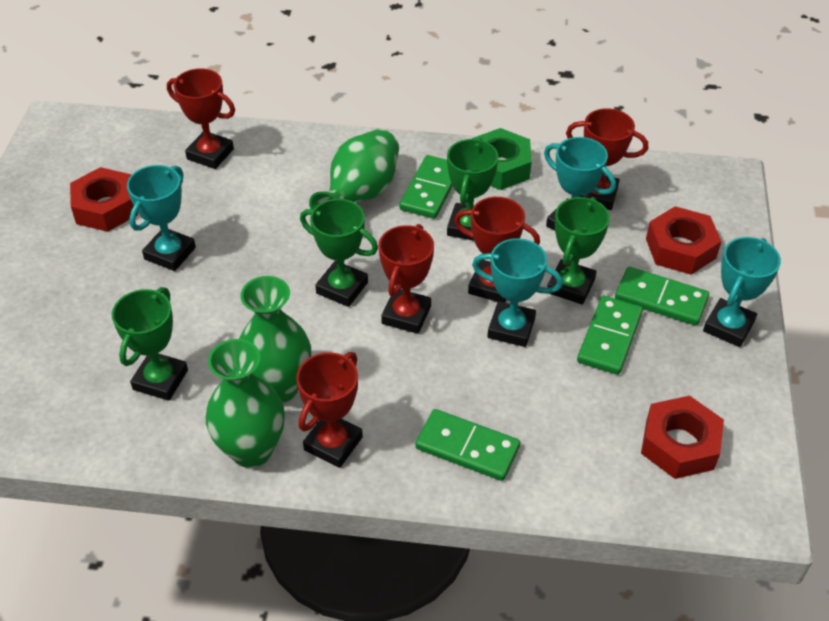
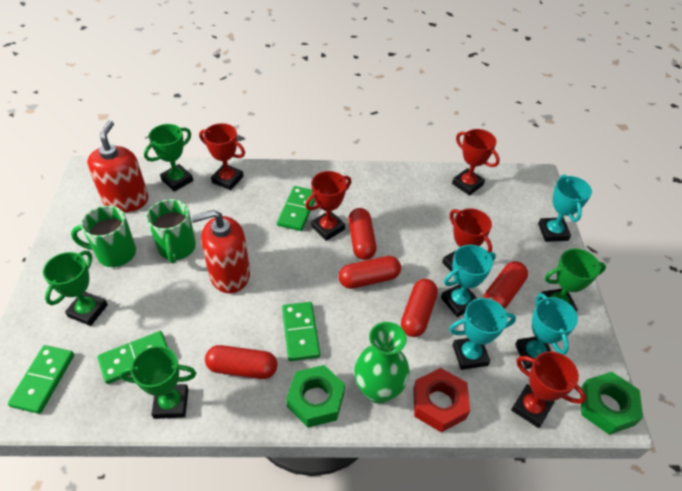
green mug: none = 0 -> [71,205,136,267] [146,199,196,263] = 2
green nut: [472,128,532,190] = 1 -> [286,365,345,428] [580,372,643,435] = 2
green vase: [206,339,285,468] [239,276,311,403] [309,129,399,209] = 3 -> [354,322,410,404] = 1
red capsule: none = 0 -> [205,345,277,379] [339,256,401,289] [348,208,377,260] [401,279,438,337] [484,261,528,309] = 5
red nut: [70,167,138,232] [641,395,724,479] [646,206,722,275] = 3 -> [413,368,470,432] = 1
red soap dispenser: none = 0 -> [87,121,149,212] [191,210,250,293] = 2

